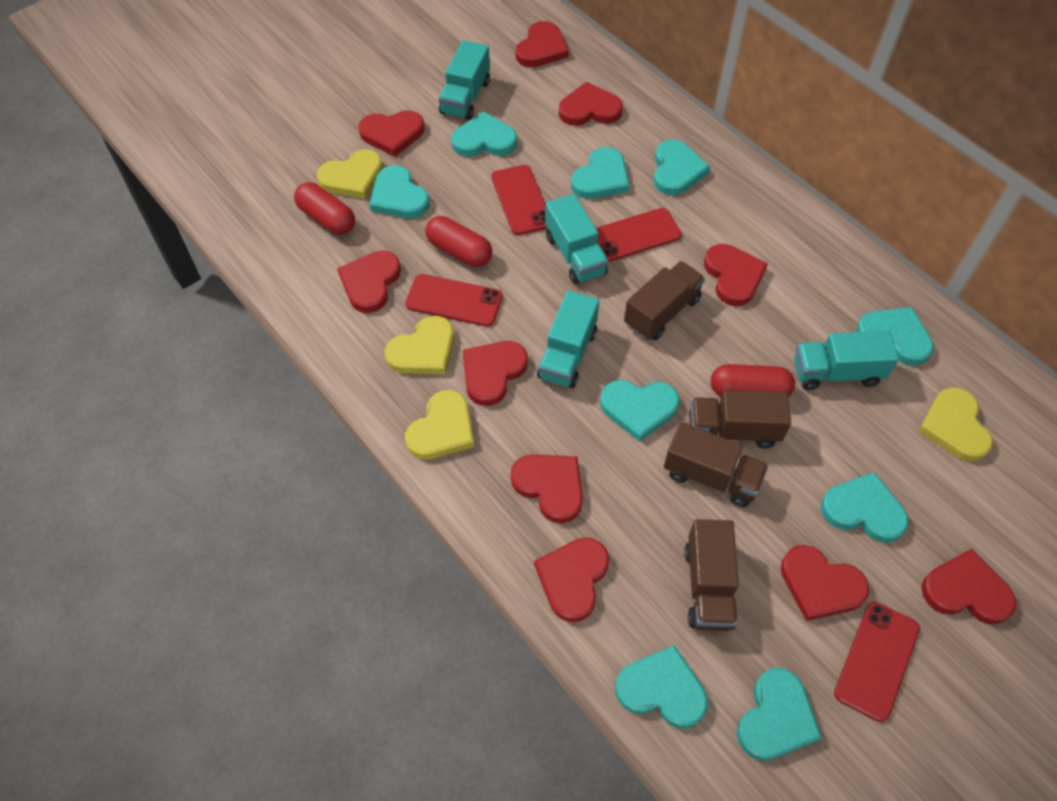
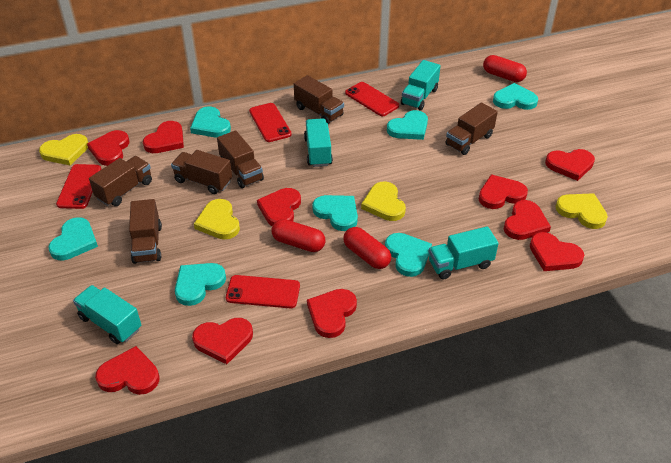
brown truck: [624,261,705,340] [664,422,768,507] [684,519,739,631] [689,390,791,449] = 4 -> [89,156,152,206] [129,199,162,264] [171,150,232,194] [217,131,264,188] [294,75,344,124] [445,102,498,155] = 6
turquoise heart: [369,165,430,218] [451,111,517,157] [571,147,630,199] [600,380,680,442] [615,645,708,729] [653,140,710,195] [737,668,822,761] [821,472,909,543] [856,307,934,366] = 9 -> [48,217,98,261] [175,263,226,306] [190,106,231,138] [312,195,358,231] [385,233,432,277] [387,110,428,140] [493,83,538,110] = 7

